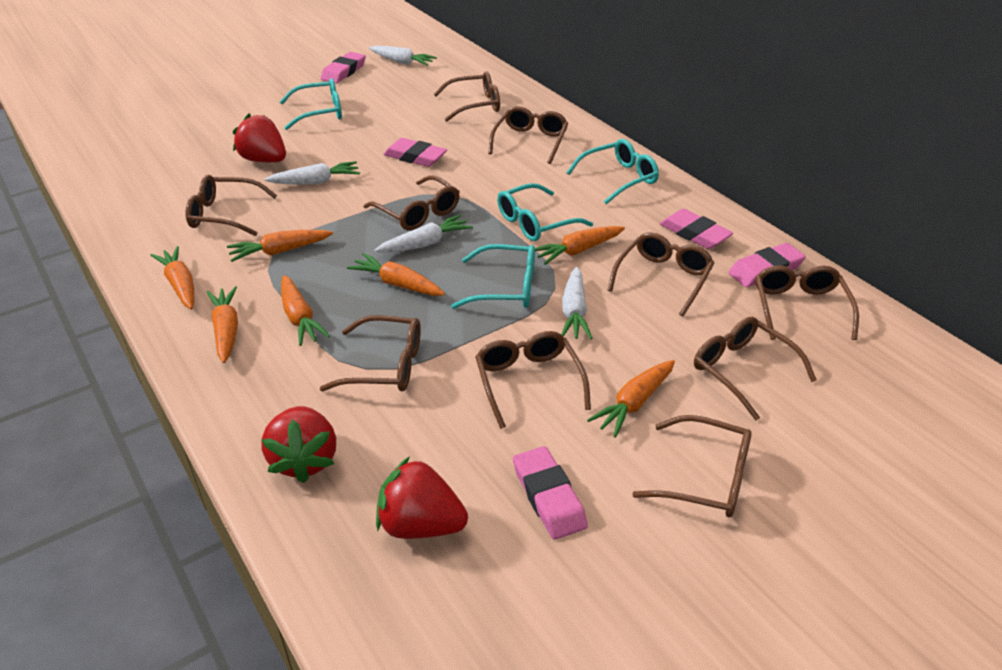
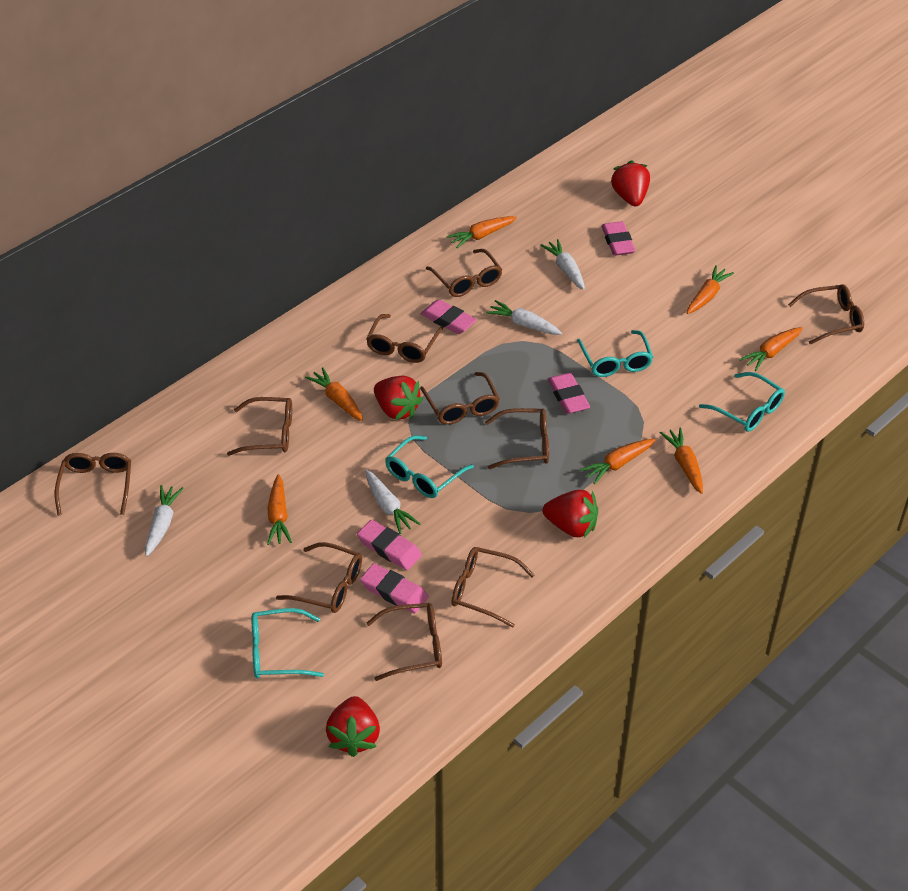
red strawberry: [233,114,286,162] [261,406,336,483] [376,456,468,539] = 3 -> [326,696,380,757] [374,376,423,420] [543,490,598,538] [611,161,650,206] = 4

